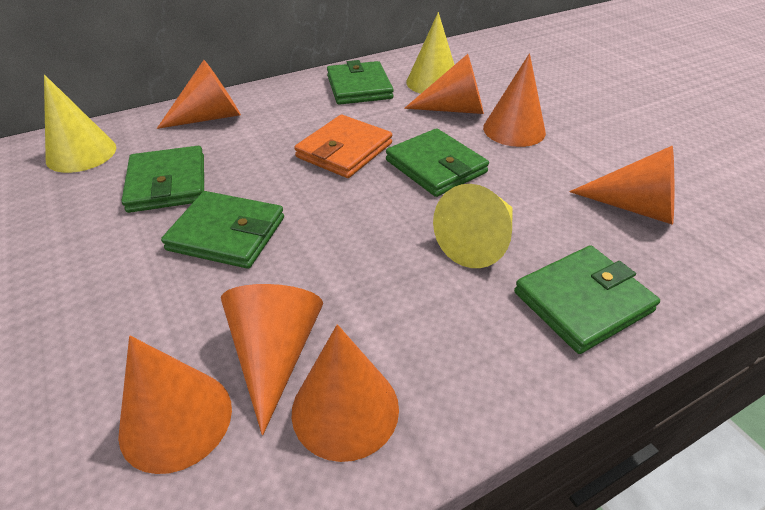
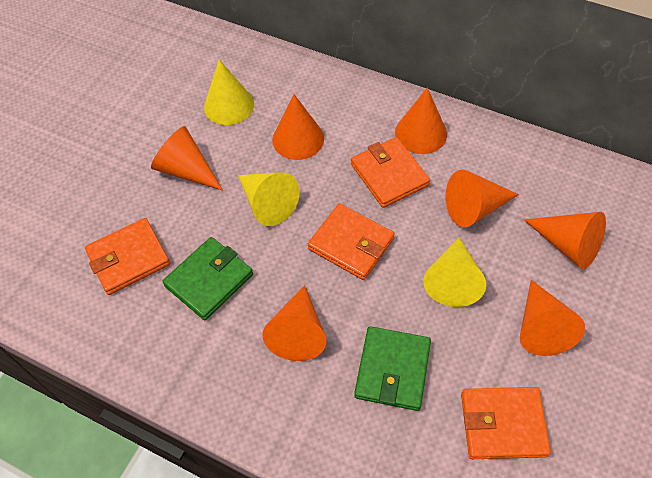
green wallet: [122,146,204,213] [161,191,284,269] [327,60,394,105] [386,128,489,197] [514,245,660,354] = 5 -> [162,237,253,320] [354,326,431,411] = 2
orange wallet: [294,115,392,178] = 1 -> [85,218,170,295] [308,203,395,280] [351,137,430,208] [461,387,551,459] = 4

